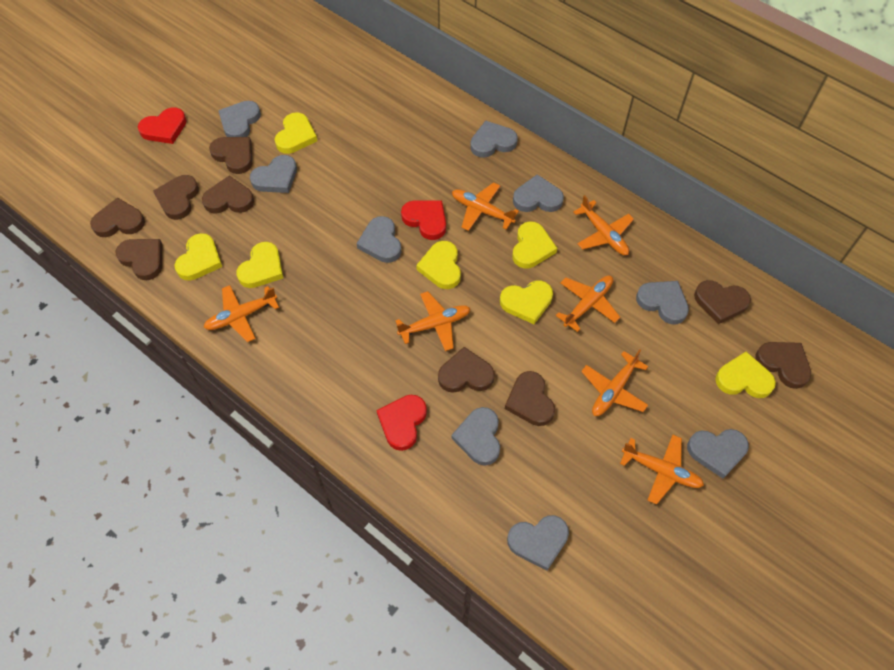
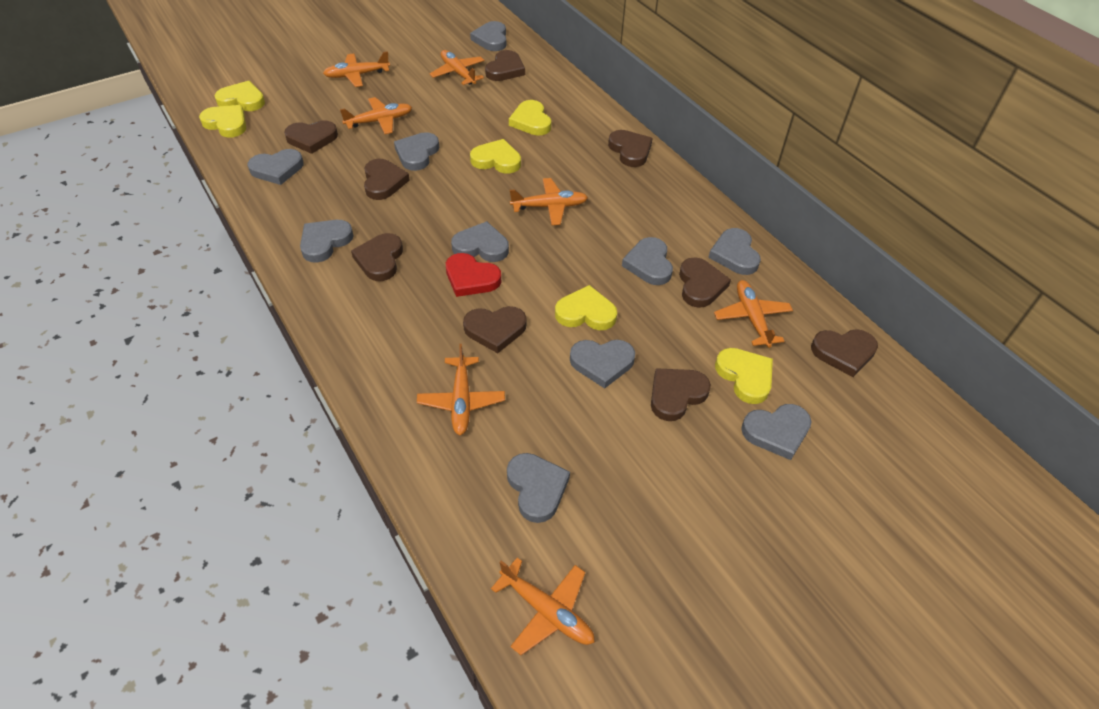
grey heart: [218,101,261,137] [250,155,297,193] [356,216,401,263] [451,407,500,466] [470,120,518,158] [507,515,569,571] [513,174,564,212] [636,281,689,324] [687,429,749,479] = 9 -> [247,149,304,185] [300,220,354,263] [394,132,439,171] [451,221,509,262] [470,21,506,51] [507,453,570,523] [570,340,635,388] [622,237,673,285] [708,228,761,275] [741,404,812,460] = 10
red heart: [138,107,186,144] [376,395,427,451] [401,200,446,240] = 3 -> [446,253,501,297] = 1
yellow heart: [174,233,222,281] [236,242,283,288] [275,112,317,154] [416,241,461,289] [500,280,553,324] [512,221,557,269] [715,352,776,398] = 7 -> [199,105,246,138] [214,81,265,111] [470,139,521,174] [509,100,551,136] [555,285,617,330] [715,348,773,404] = 6

